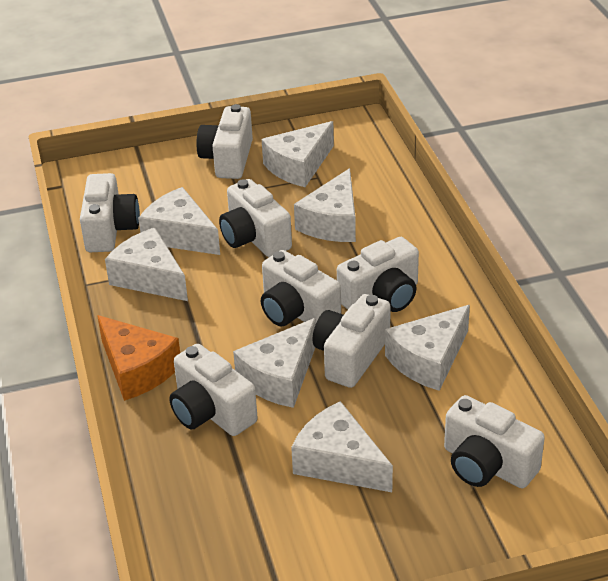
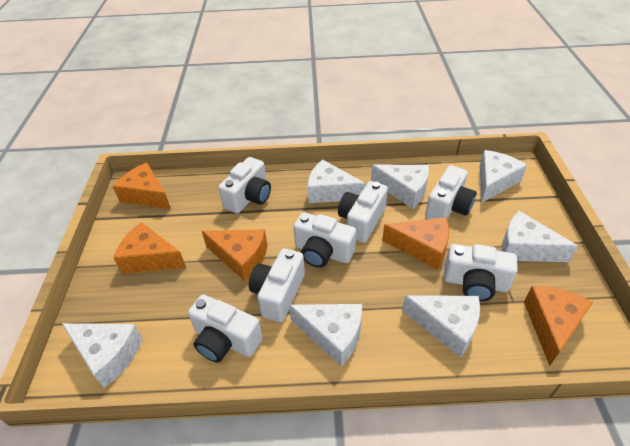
orange cheese: [97,315,180,401] = 1 -> [113,163,171,209] [114,222,186,274] [202,229,267,281] [382,217,449,270] [524,286,593,366] = 5
white camera: [80,173,140,252] [169,344,258,436] [196,104,253,179] [219,179,292,257] [261,250,341,327] [312,294,391,388] [337,237,419,312] [444,395,545,488] = 8 -> [188,295,262,363] [218,157,271,214] [249,248,305,322] [294,212,356,268] [338,181,388,243] [425,165,477,219] [444,244,518,301] = 7

